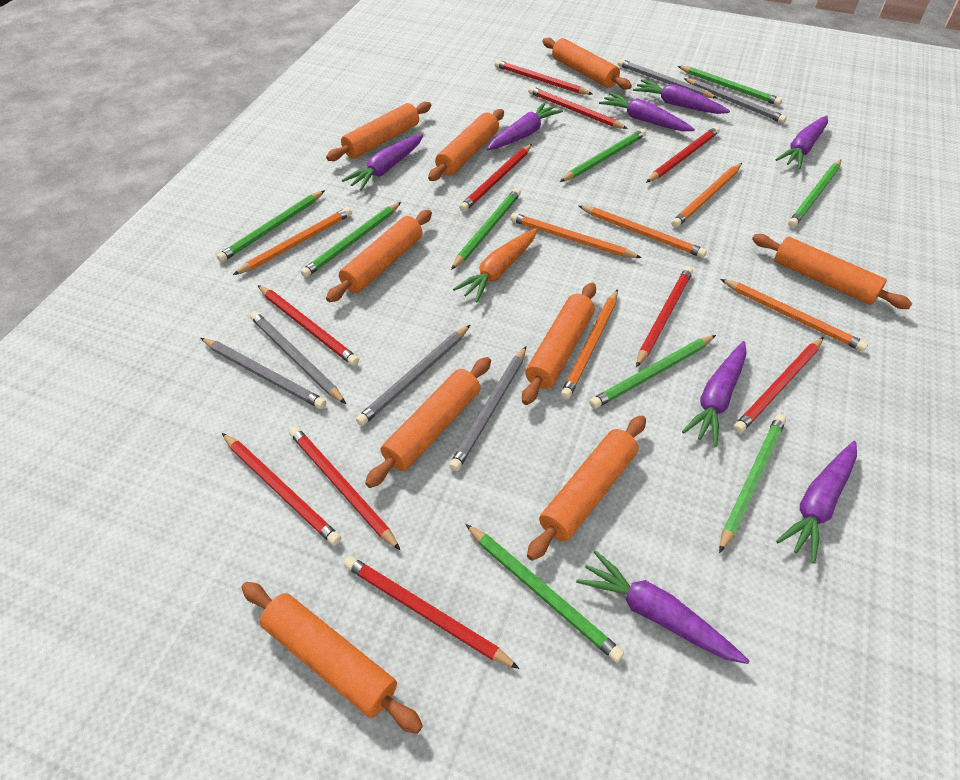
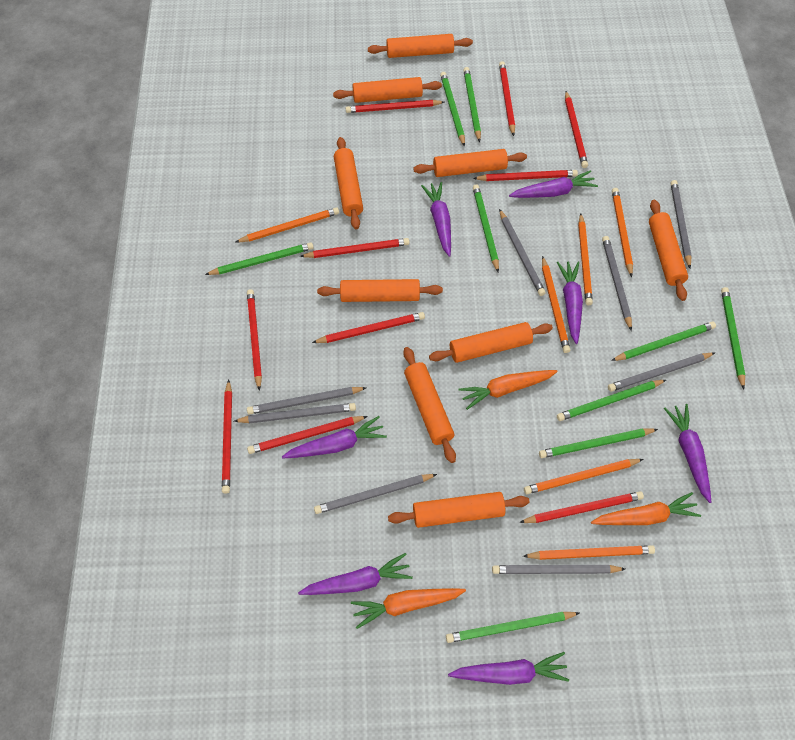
grey pencil: [201,338,326,409] [250,311,346,404] [356,325,470,426] [449,346,526,471] [618,59,717,98] [683,78,787,123] = 6 -> [234,403,356,423] [247,387,366,415] [314,474,437,514] [492,565,625,574] [499,209,546,296] [602,236,632,331] [608,353,715,392] [671,180,692,268] = 8
orange carrot: [453,228,537,302] = 1 -> [351,588,466,629] [458,370,558,410] [591,492,701,525] = 3
purple carrot: [342,134,423,191] [487,102,563,150] [576,550,749,664] [599,92,695,131] [633,79,730,114] [682,341,746,447] [775,115,828,169] [776,441,857,563] = 8 -> [282,416,387,459] [298,553,413,595] [421,182,451,257] [448,652,569,685] [509,170,598,198] [557,262,583,344] [664,404,711,503] = 7

